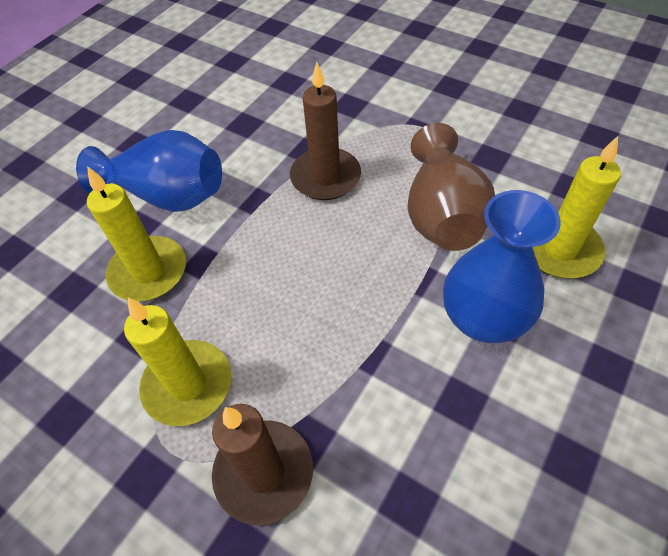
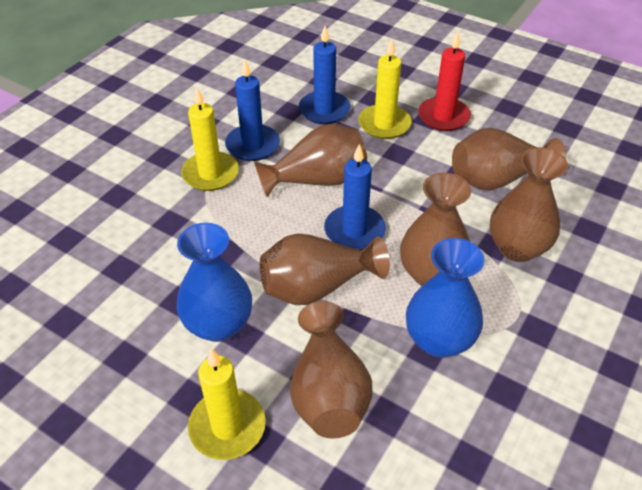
blue candle: none = 0 -> [225,60,280,161] [299,26,351,124] [324,144,386,250] = 3
brown candle: [212,404,313,525] [290,62,361,200] = 2 -> none = 0
brown vase: [407,123,495,251] = 1 -> [254,124,367,197] [260,233,390,305] [290,301,373,439] [400,172,471,286] [452,128,566,191] [490,147,568,262] = 6
red candle: none = 0 -> [418,31,471,131] = 1

